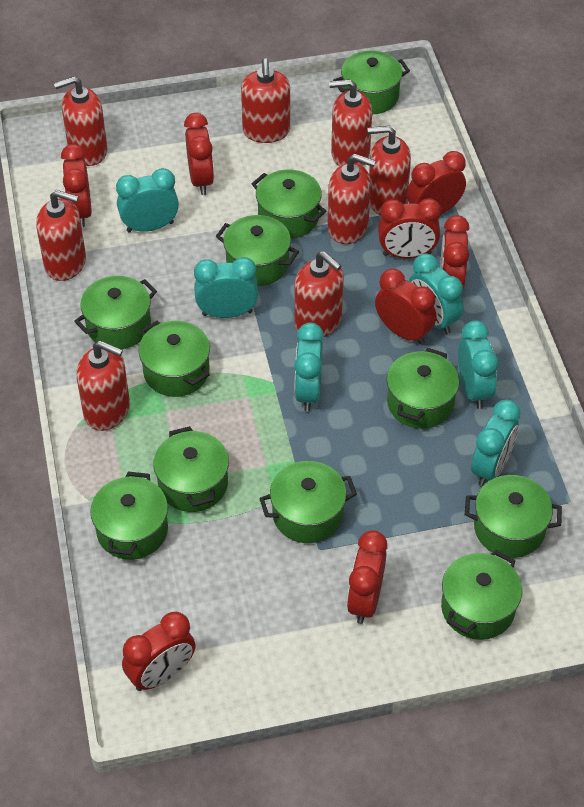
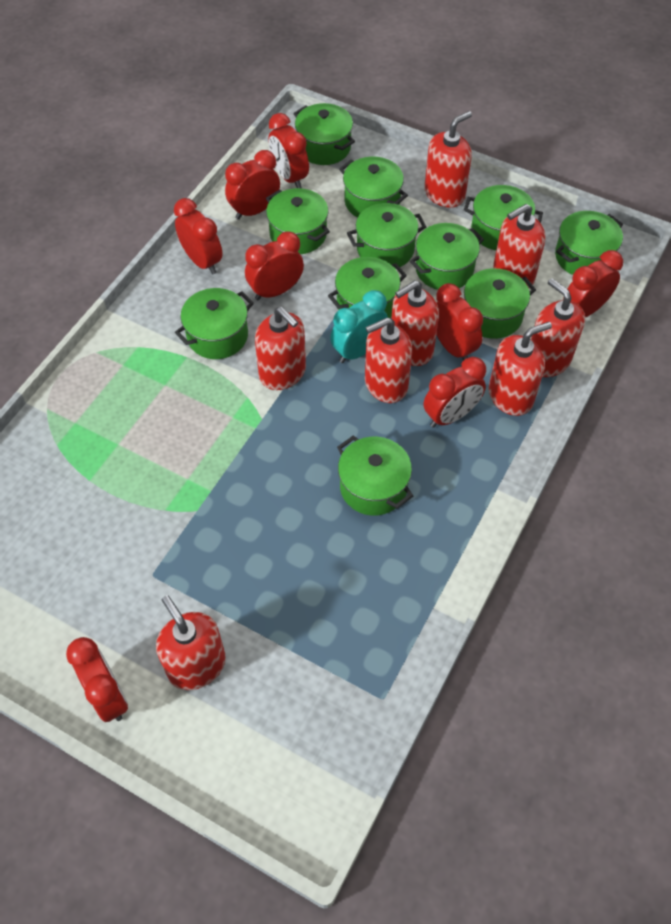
turquoise clock: [116,168,179,233] [194,257,258,318] [294,323,324,411] [409,253,463,334] [458,320,498,409] [471,400,520,486] = 6 -> [330,290,388,363] = 1

